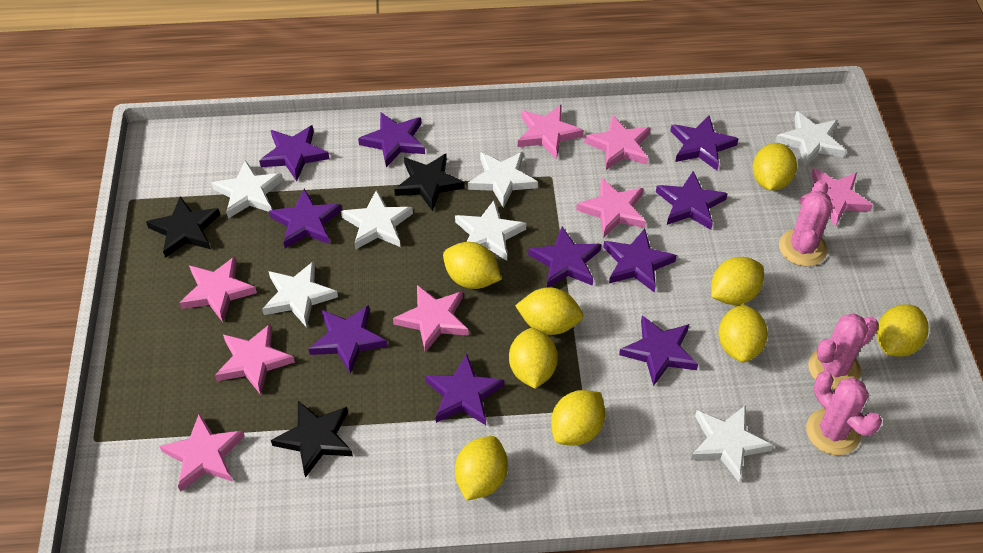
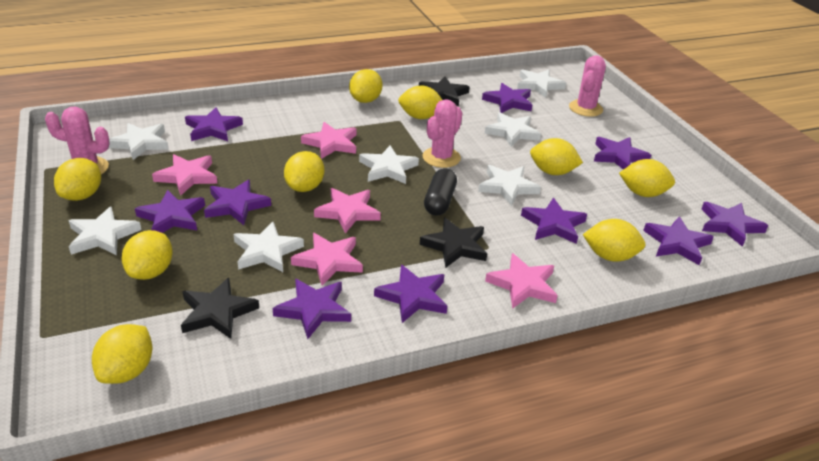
black capsule: none = 0 -> [424,168,457,216] = 1
pink star: [159,413,245,492] [180,256,257,322] [215,323,295,395] [393,285,469,353] [518,105,584,160] [576,177,646,238] [584,115,651,170] [799,168,873,227] = 8 -> [152,154,217,196] [291,233,363,285] [301,122,357,159] [314,188,381,233] [485,253,558,309] = 5

